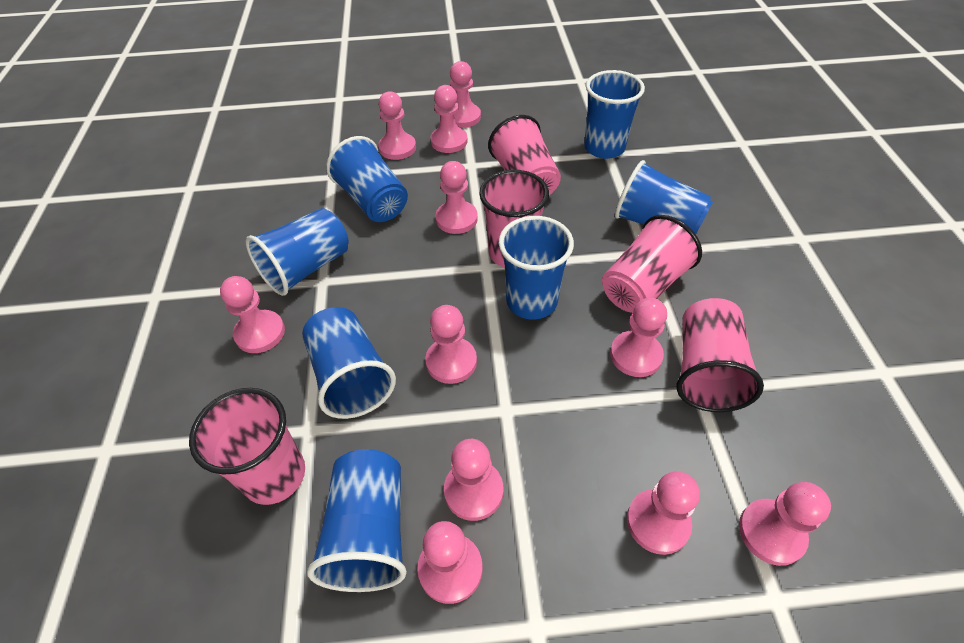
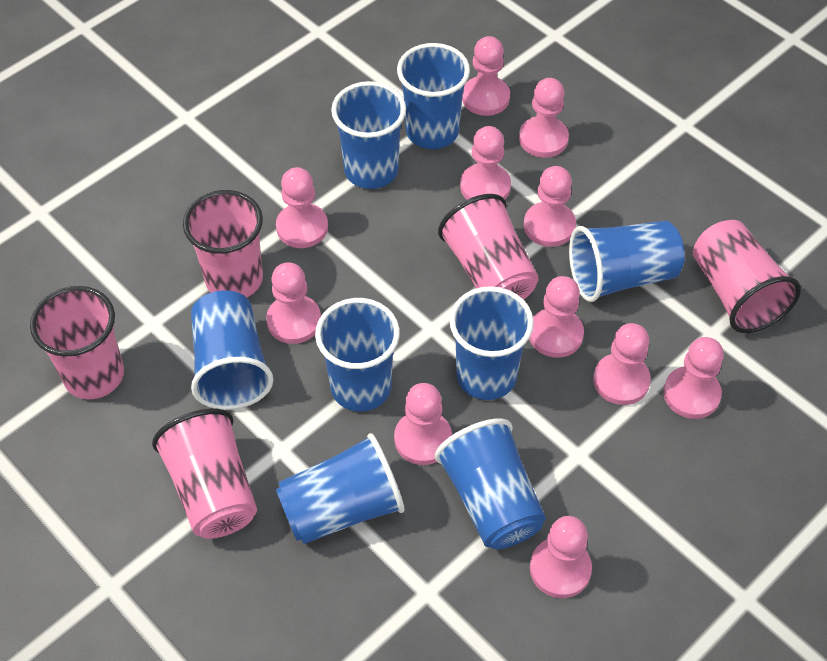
blue cup: [246,208,349,296] [302,307,396,419] [307,449,407,592] [326,136,408,222] [499,216,574,320] [584,70,645,159] [615,160,713,234] = 7 -> [191,290,273,410] [276,433,404,544] [315,298,400,412] [331,81,406,189] [397,43,470,149] [435,418,546,549] [449,286,534,400] [569,221,685,302] = 8

